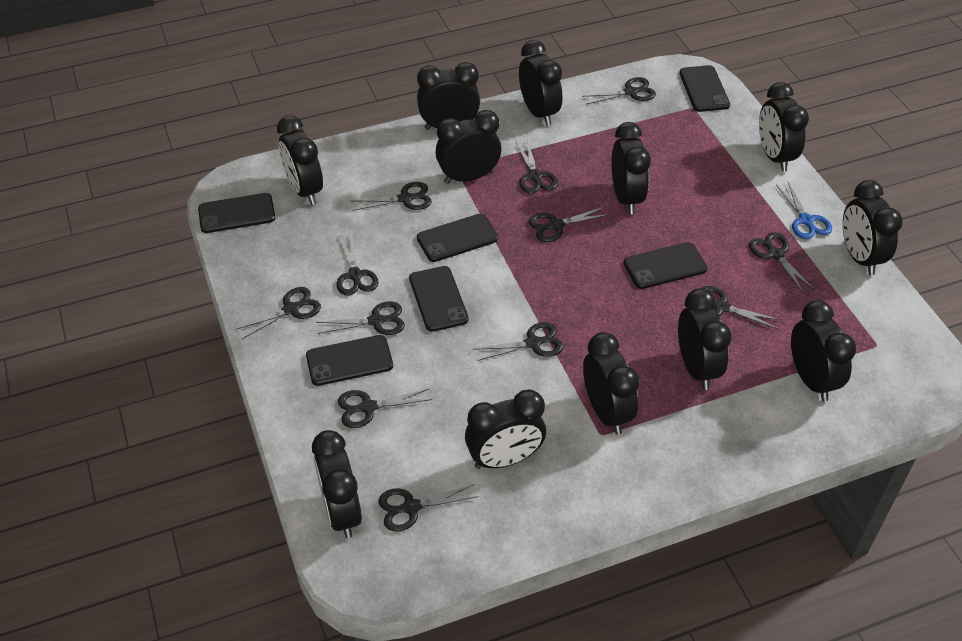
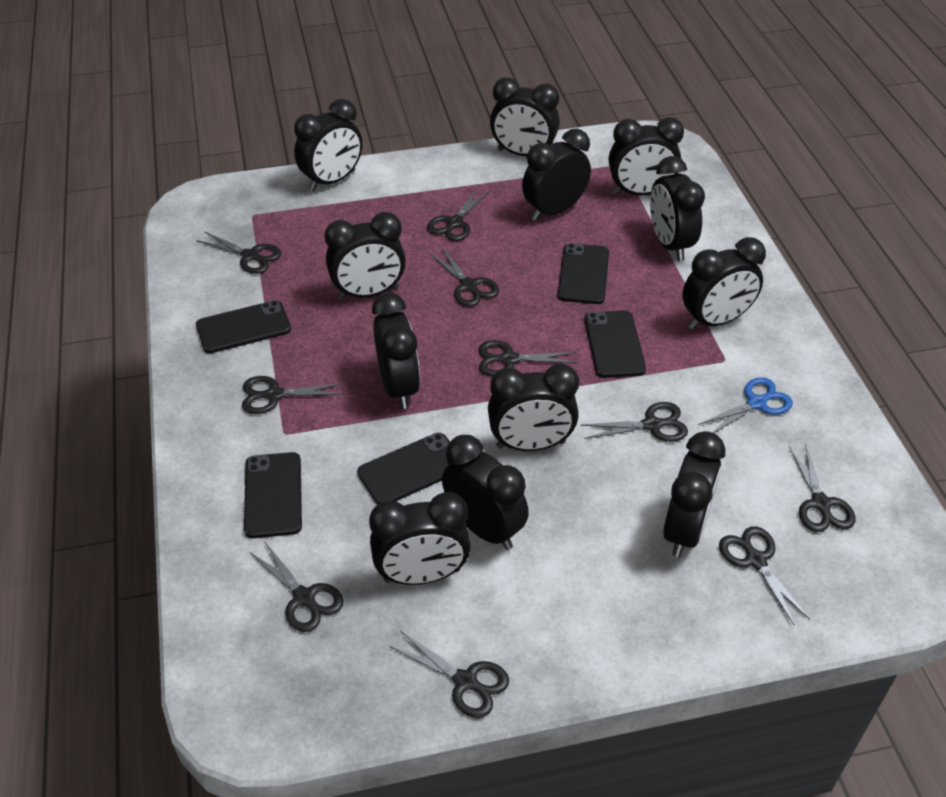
black phone: [198,193,276,233] [306,335,393,386] [409,266,469,332] [417,214,498,262] [624,242,707,289] [679,65,730,112] = 6 -> [196,300,291,353] [244,452,302,538] [357,433,450,504] [558,243,609,304] [584,310,646,378] = 5
black scissors: [234,287,321,339] [316,301,405,335] [337,232,379,296] [338,389,432,428] [352,182,432,211] [378,484,479,532] [473,322,563,361] [516,140,558,194] [529,207,610,242] [582,77,656,104] [702,286,781,329] [749,232,815,294] = 12 -> [196,231,281,274] [242,376,344,414] [250,541,343,632] [389,631,509,718] [427,188,489,241] [430,248,499,307] [478,340,578,376] [581,402,688,442] [719,526,810,626] [789,443,856,532] = 10

